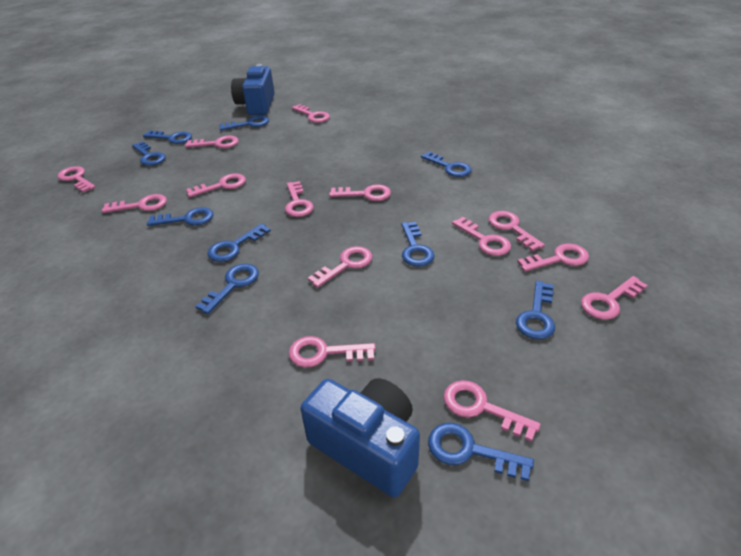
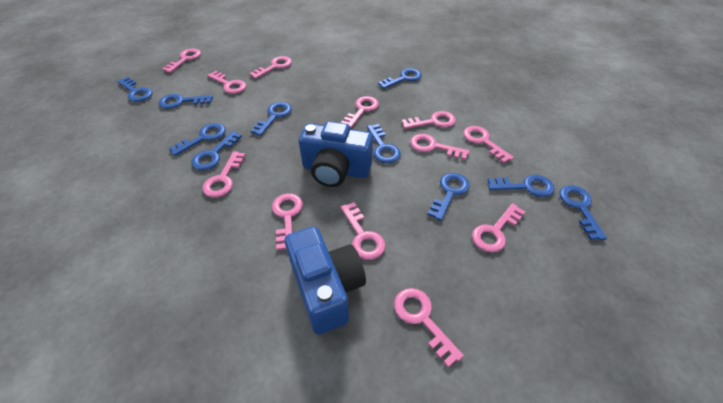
pink key: [57,166,96,193] [102,194,167,213] [185,136,239,148] [186,173,246,197] [285,181,314,217] [289,336,376,368] [292,104,330,123] [308,246,372,288] [329,184,391,201] [444,380,541,442] [452,217,511,256] [489,211,545,251] [517,243,589,272] [581,276,648,320] = 14 -> [162,48,201,73] [202,151,246,197] [207,71,246,94] [249,56,292,79] [272,193,303,250] [341,96,379,128] [341,202,386,260] [394,288,464,367] [401,111,456,129] [410,134,469,160] [463,126,514,163] [472,203,525,252] = 12

